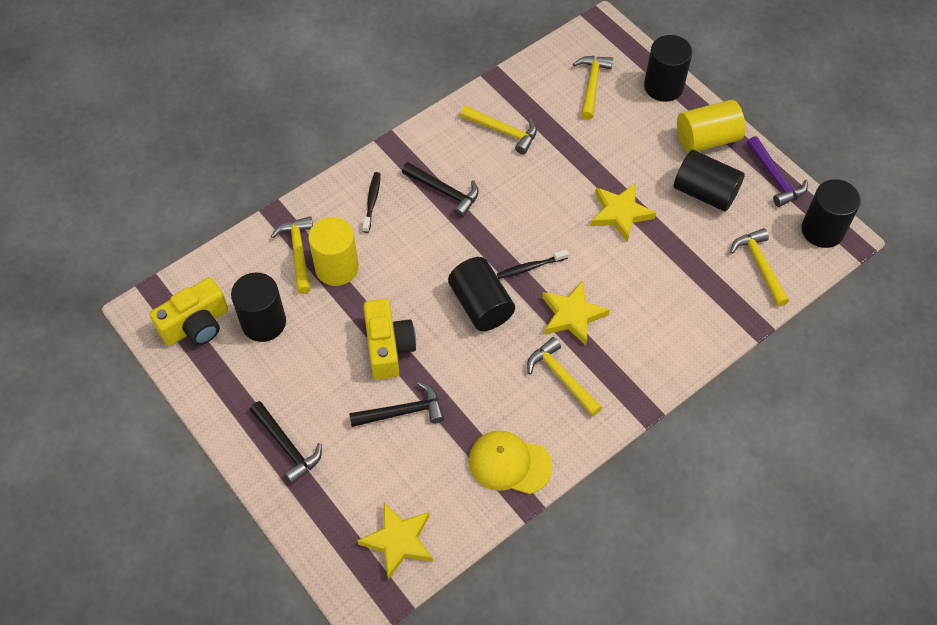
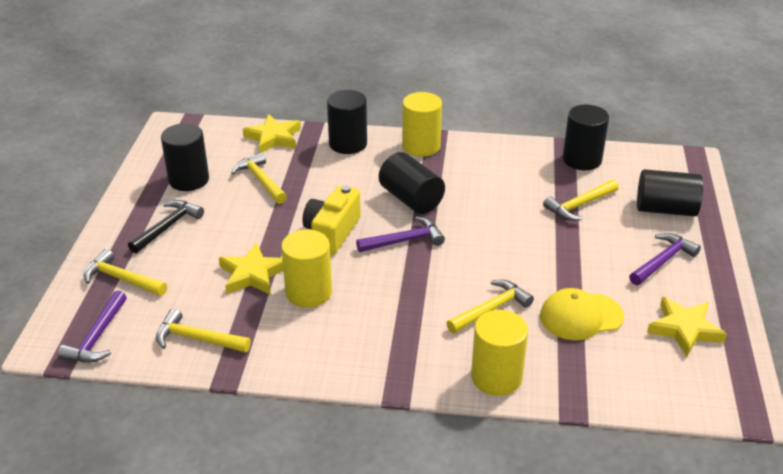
black hammer: [250,401,322,484] [349,381,444,427] [402,162,479,218] = 3 -> [128,200,204,254] = 1
black toothbrush: [363,172,380,233] [497,250,569,279] = 2 -> none = 0
purple hammer: [747,136,808,207] = 1 -> [58,291,127,362] [356,217,445,252] [629,233,701,285] = 3
yellow camera: [150,277,228,346] [363,299,416,380] = 2 -> [303,185,361,254] = 1
yellow cylinder: [308,217,359,286] [677,100,746,153] = 2 -> [281,230,332,308] [402,92,442,157] [471,310,528,396] = 3

